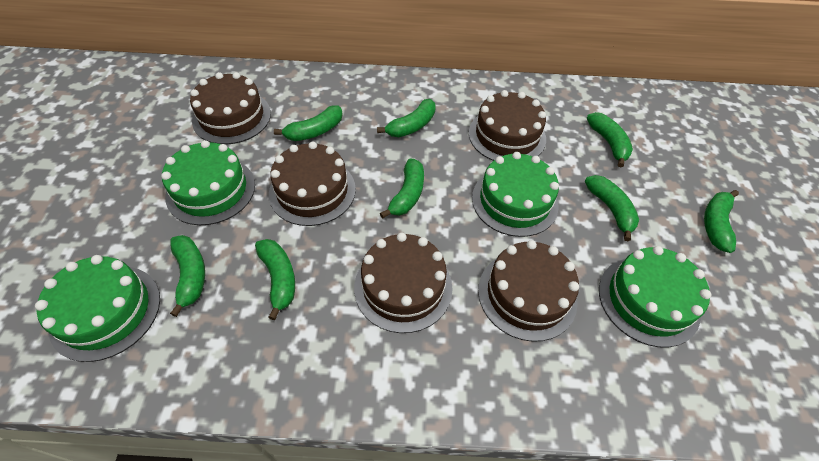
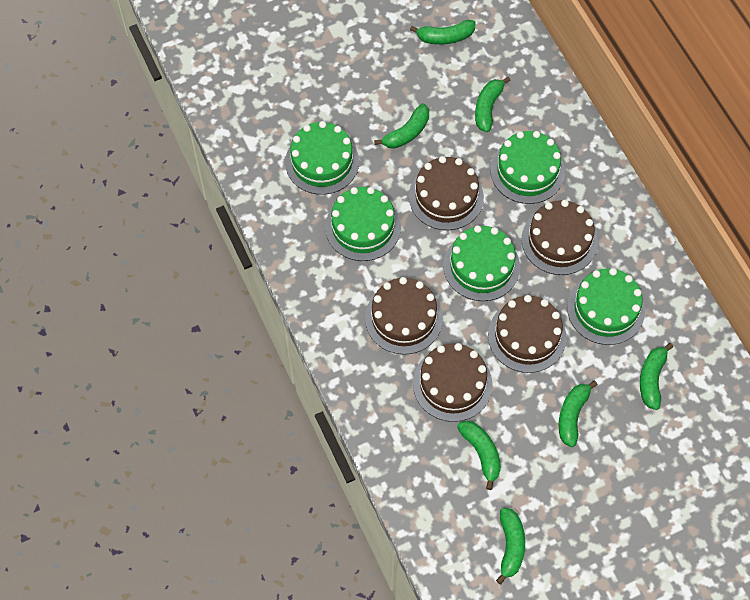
green banana: [170,235,205,317] [255,239,295,320] [274,106,343,141] [377,99,436,137] [380,158,424,219] [585,175,639,241] [587,112,633,168] [704,190,739,253] = 8 -> [374,104,429,148] [410,20,476,45] [457,421,501,490] [475,77,511,132] [496,508,525,584] [559,381,598,447] [640,343,673,410] = 7
green cake: [35,255,160,362] [161,140,255,225] [472,152,559,237] [599,246,711,347] = 4 -> [285,121,359,195] [325,187,401,261] [443,225,520,301] [491,131,565,204] [567,268,645,345] = 5

